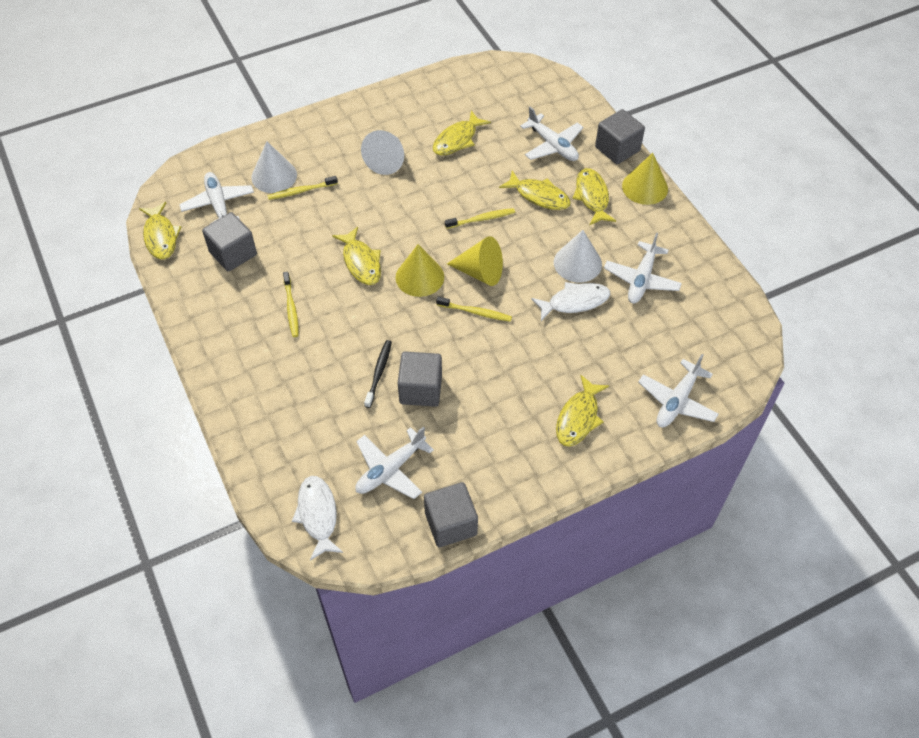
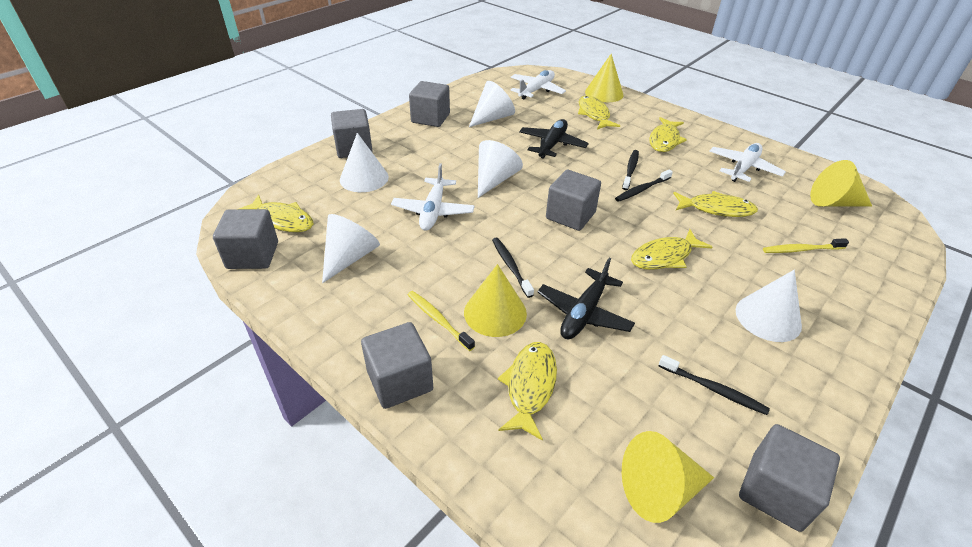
black plane: none = 0 -> [519,119,589,159] [537,258,635,339] = 2
black toothbrush: [364,340,392,408] = 1 -> [492,238,534,298] [615,170,673,202] [622,150,639,190] [659,355,770,415] = 4
grey cube: [202,212,257,272] [398,352,442,407] [424,482,478,547] [595,109,645,164] = 4 -> [213,209,278,269] [331,109,373,158] [361,322,433,409] [409,81,450,127] [546,170,601,231] [739,424,840,532] = 6
white cone: [251,141,297,193] [361,130,404,175] [554,230,602,282] = 3 -> [322,214,380,283] [340,133,389,192] [469,81,515,127] [478,140,523,198] [736,270,802,342] = 5
white fish: [292,476,343,560] [531,282,610,321] = 2 -> none = 0
white plane: [179,172,254,224] [355,426,434,499] [520,107,583,161] [604,232,682,304] [638,354,719,428] = 5 -> [391,163,475,231] [510,70,566,100] [709,143,786,182] = 3
yellow cone: [396,244,444,297] [447,236,503,286] [622,153,668,205] = 3 -> [464,264,527,337] [585,54,624,102] [622,431,714,523] [810,160,872,207] = 4
yellow toothbrush: [267,176,338,200] [283,272,299,337] [436,297,512,322] [445,208,515,229] = 4 -> [408,291,475,351] [763,238,849,253] = 2

